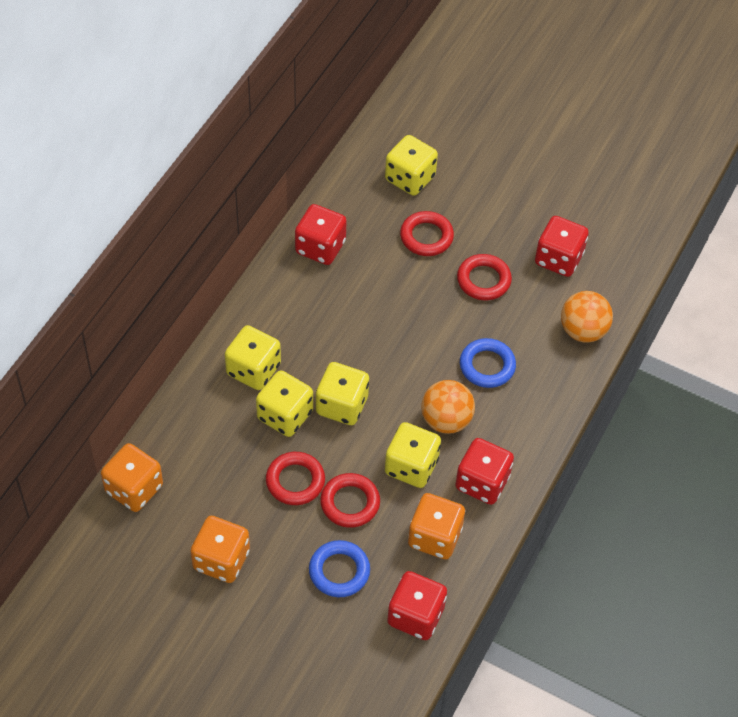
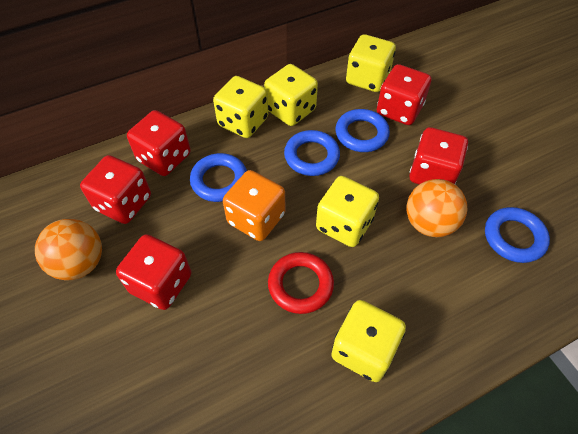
blue ring: [309,540,370,597] [460,338,516,388] = 2 -> [190,153,247,202] [284,130,340,176] [335,109,390,152] [485,207,550,263] = 4
orange dice: [101,443,163,512] [191,516,250,583] [408,493,465,560] = 3 -> [223,170,285,241] = 1
red dice: [295,204,347,265] [387,571,447,640] [455,438,514,505] [535,216,589,277] = 4 -> [80,155,151,224] [116,234,191,310] [127,110,191,176] [377,64,431,125] [409,127,468,184] = 5
red ring: [266,452,325,505] [320,473,380,528] [400,211,454,256] [457,254,512,300] = 4 -> [268,252,334,314] = 1

